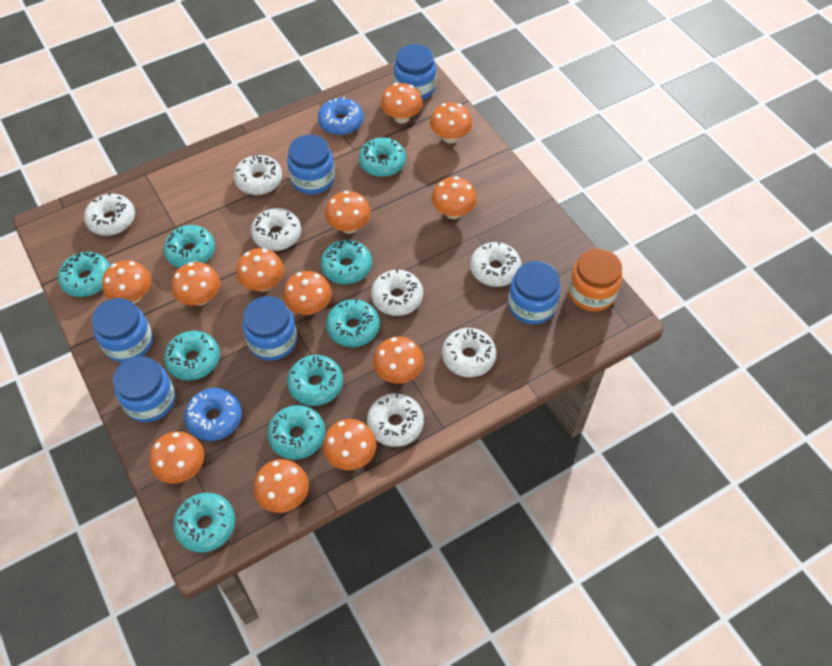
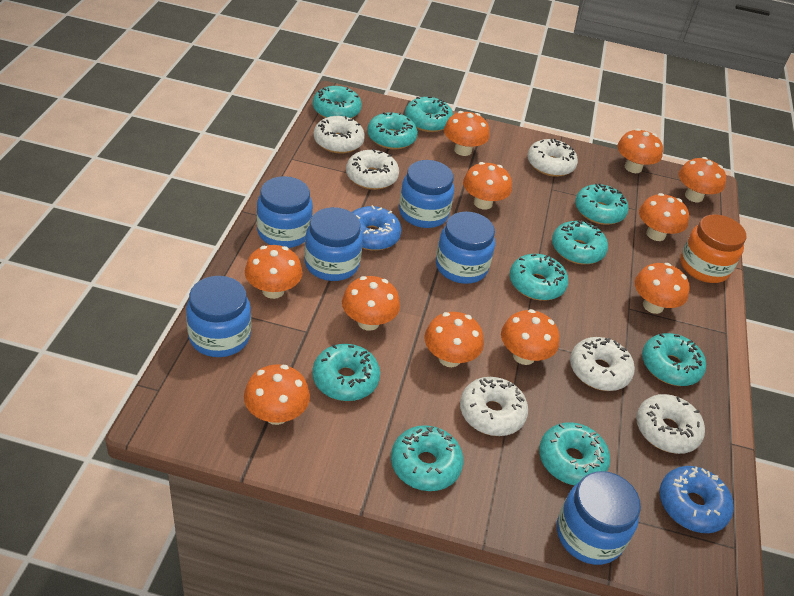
orange mushroom: [102,260,151,304] [149,431,204,484] [172,262,220,306] [236,248,284,291] [254,459,309,513] [283,271,332,315] [323,419,377,470] [325,191,371,234] [373,336,424,384] [381,83,423,124] [430,102,472,143] [432,176,477,219] = 12 -> [244,364,310,425] [245,245,303,299] [342,276,400,331] [424,312,484,367] [444,111,490,156] [463,162,512,210] [501,309,559,365] [617,129,663,173] [635,263,690,314] [639,193,689,241] [679,157,726,202] = 11
turquoise donut: [58,252,110,297] [164,225,215,268] [164,331,220,381] [173,493,235,553] [267,405,325,460] [287,355,343,406] [321,240,372,284] [326,299,380,347] [359,138,406,177] = 9 -> [312,344,380,401] [313,86,362,118] [367,112,418,149] [391,425,464,491] [405,96,453,132] [510,254,568,300] [539,422,610,485] [552,220,608,265] [575,184,629,225] [642,333,706,386] = 10
white donut: [84,193,135,236] [234,155,282,195] [251,208,301,251] [367,393,424,447] [371,269,423,316] [442,328,497,377] [470,242,522,287] = 7 -> [313,116,365,154] [346,149,399,190] [460,377,528,436] [527,138,578,177] [570,337,635,391] [636,394,705,454] = 6

